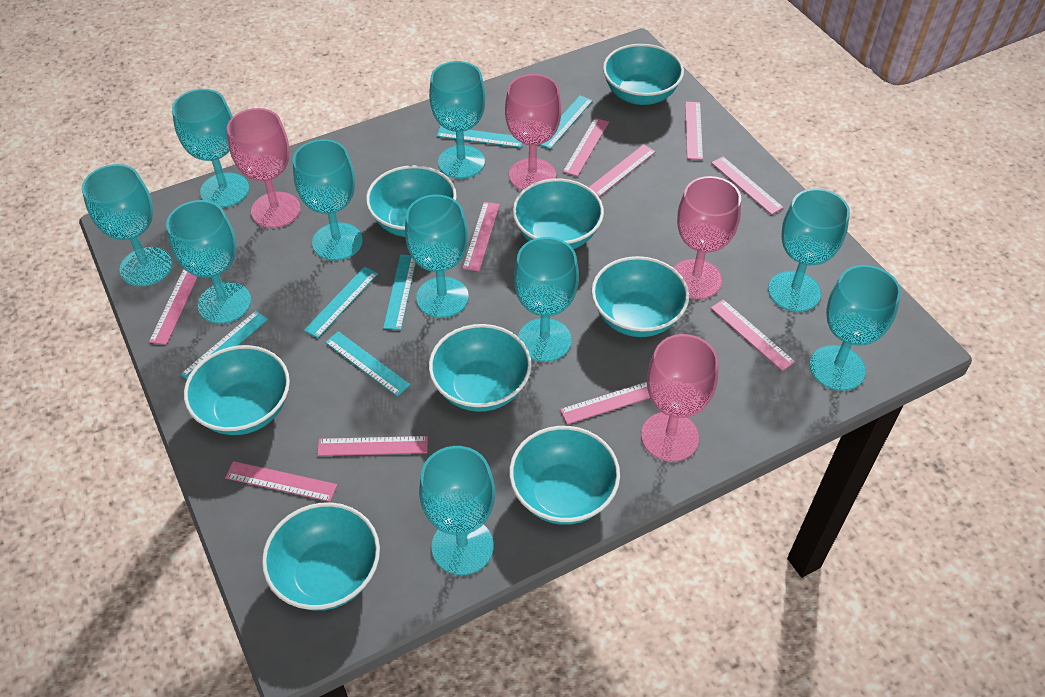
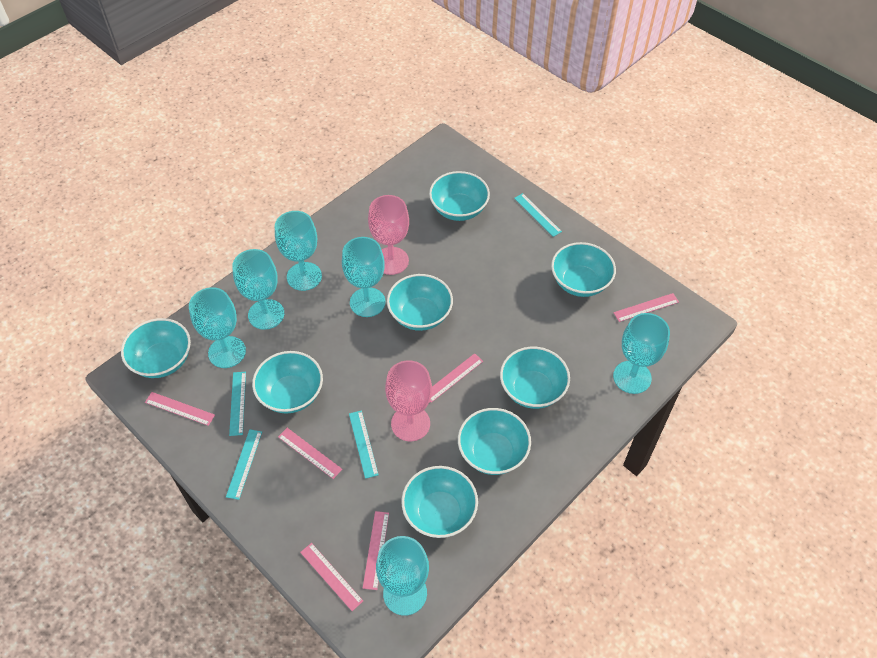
pink goblet: [227,108,301,228] [505,74,561,190] [641,334,718,462] [674,176,741,299] = 4 -> [368,195,409,275] [385,360,432,441] = 2
pink ruler: [149,269,198,345] [225,461,337,502] [317,436,428,456] [463,202,500,271] [560,382,650,425] [563,118,609,176] [589,144,656,197] [685,102,703,160] [711,156,784,215] [711,299,795,371] = 10 -> [145,392,215,426] [278,428,342,479] [300,543,363,611] [363,511,389,590] [430,353,483,403] [614,293,679,322] = 6
turquoise goblet: [82,164,172,286] [166,200,251,324] [172,89,249,208] [293,139,363,261] [405,195,469,318] [419,446,495,575] [429,61,485,179] [514,237,579,362] [768,189,850,312] [809,265,901,391] = 10 -> [189,287,246,368] [232,249,284,330] [275,211,322,291] [342,237,386,317] [376,536,429,616] [613,313,670,394] = 6
turquoise ruler: [180,311,268,380] [304,267,378,338] [325,331,410,397] [383,254,416,330] [437,126,522,148] [540,95,593,149] = 6 -> [226,429,262,500] [229,372,246,436] [349,410,378,479] [514,193,562,237] = 4

